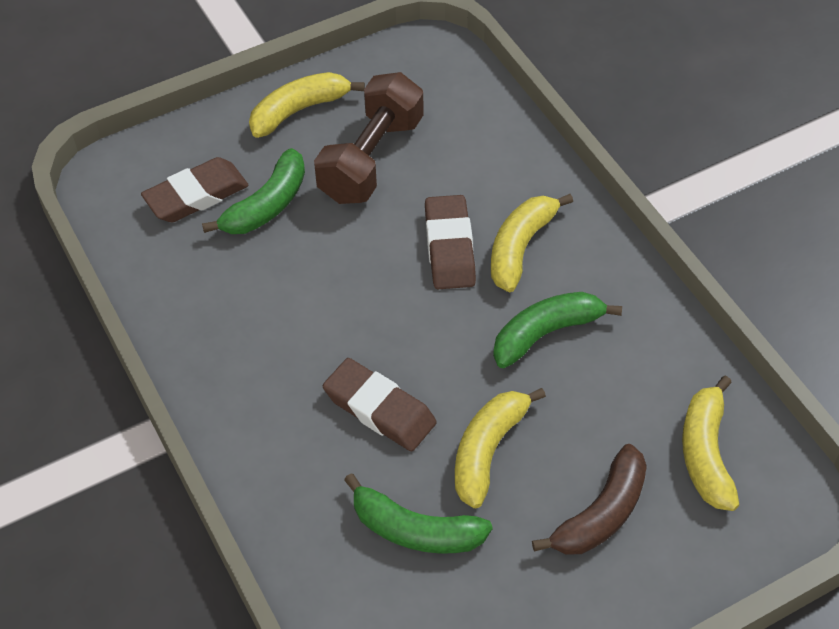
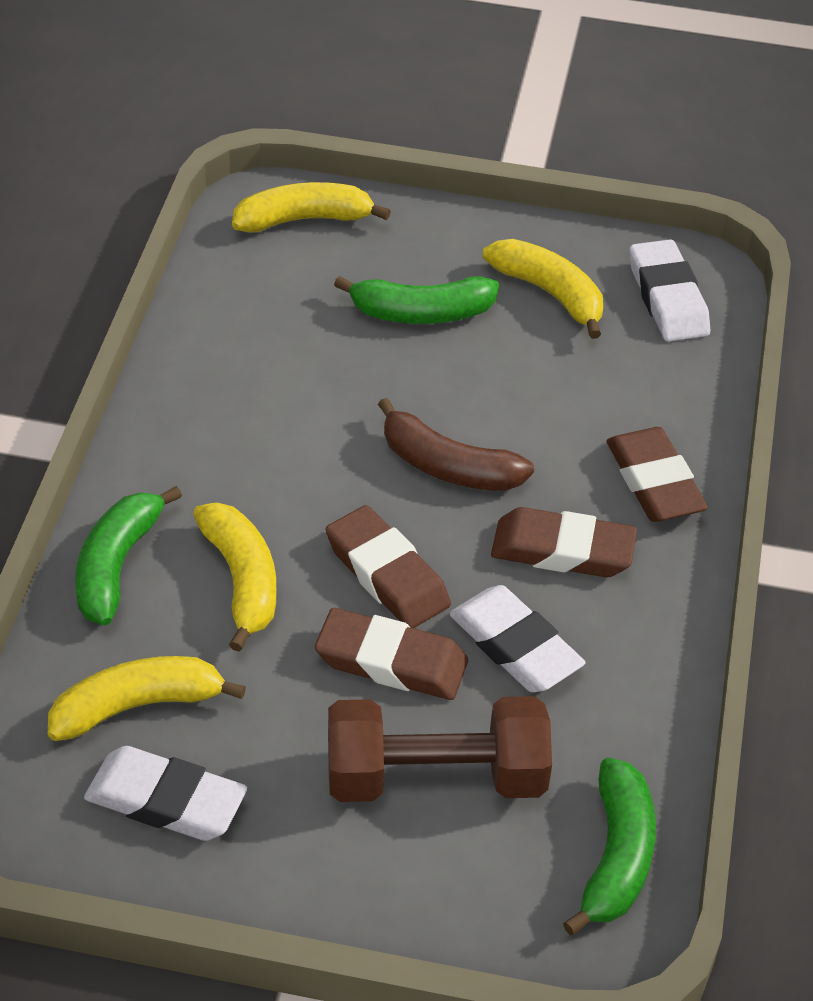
brown eraser: [141,157,249,222] [323,358,437,451] [425,195,476,289] = 3 -> [315,608,468,700] [326,505,451,628] [491,507,637,577] [606,427,708,522] = 4
white eraser: none = 0 -> [84,746,247,841] [449,585,586,692] [630,239,710,342] = 3

